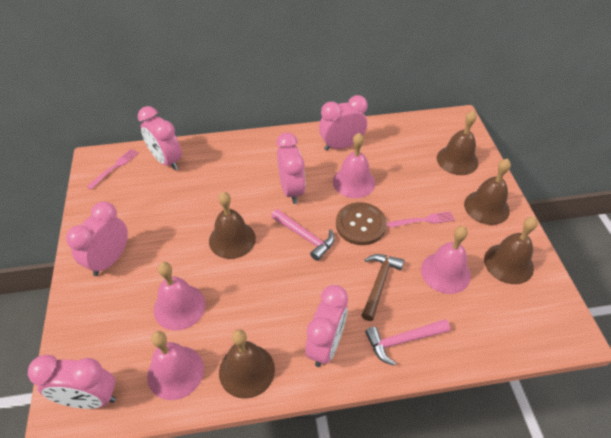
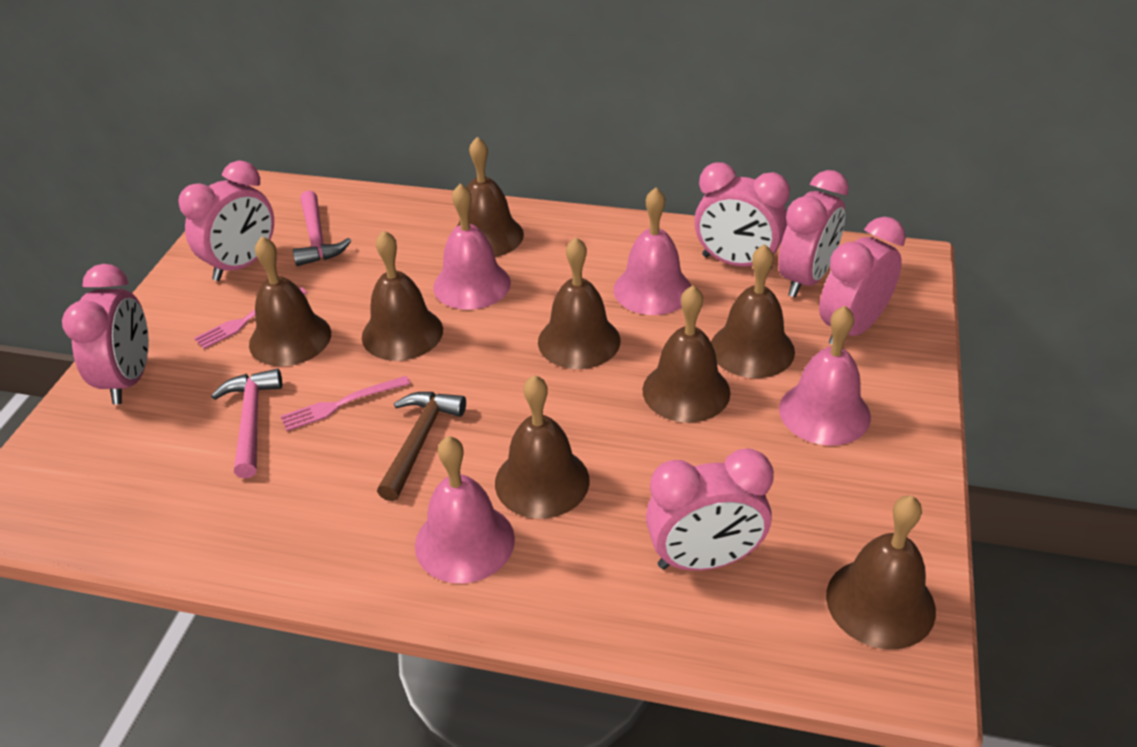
brown bell: [209,192,256,259] [219,329,275,399] [437,111,478,175] [464,158,511,225] [484,217,538,284] = 5 -> [249,236,331,366] [362,231,443,361] [456,137,524,257] [495,375,590,519] [538,237,620,369] [643,285,730,422] [711,244,795,378] [826,496,936,649] = 8
brown button: [336,202,387,245] = 1 -> none = 0

